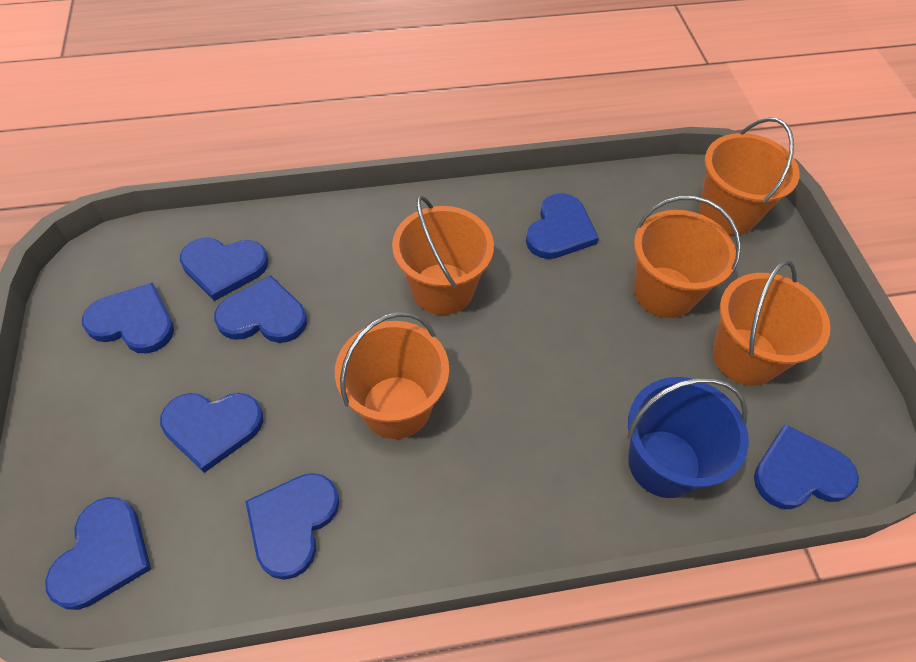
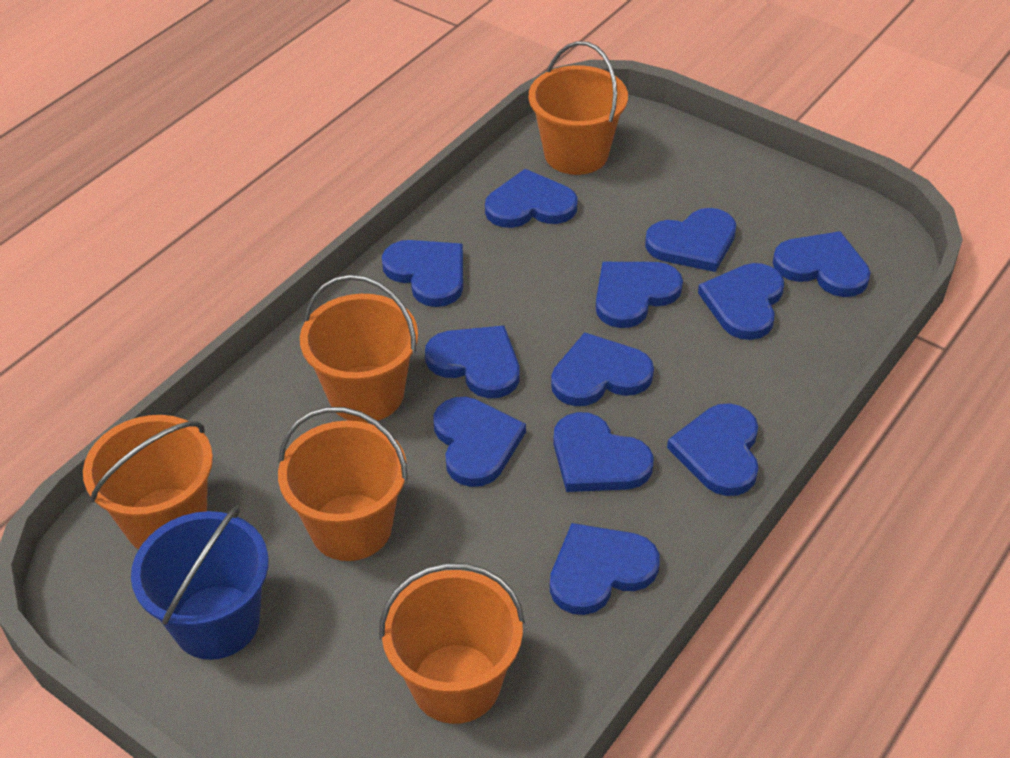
blue heart: [45,497,151,610] [82,282,174,354] [160,393,263,473] [180,237,268,301] [214,275,307,343] [245,473,339,580] [526,193,599,259] [754,425,859,509] = 8 -> [382,240,463,307] [425,326,520,398] [434,397,526,487] [485,169,578,228] [550,523,660,615] [551,332,654,406] [553,412,654,492] [596,262,683,328] [645,208,736,272] [667,403,758,496] [698,263,784,340] [773,231,870,297] = 12

